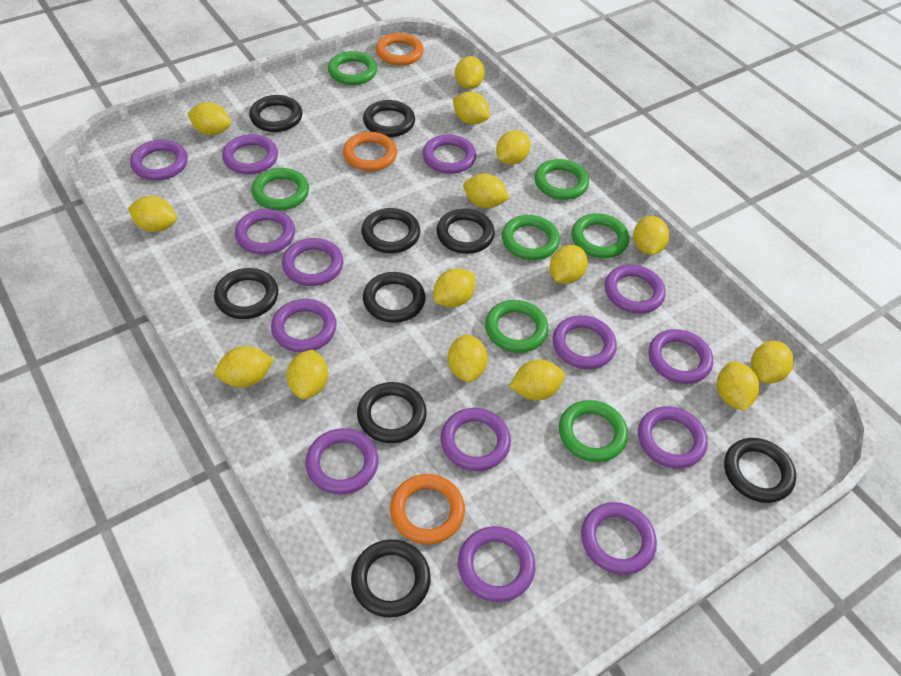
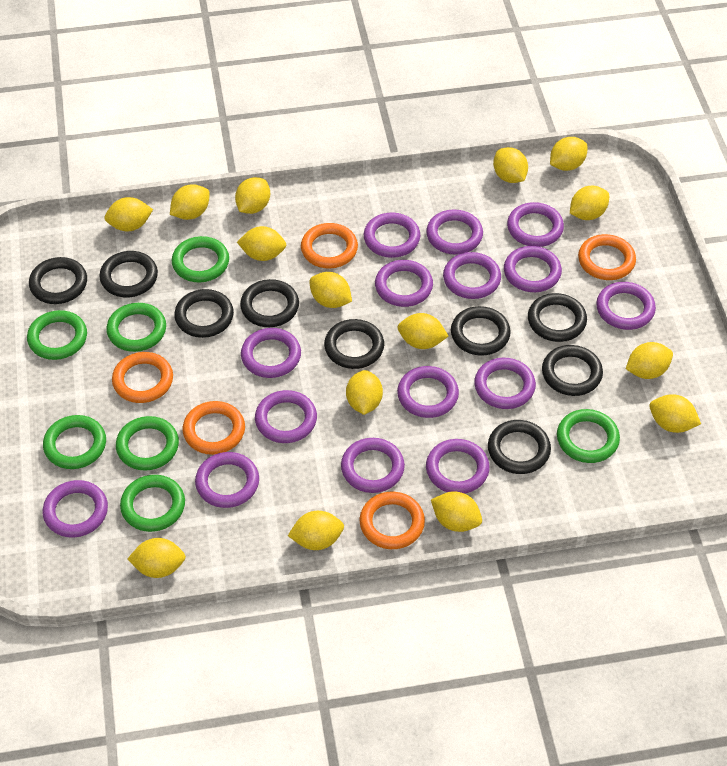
orange ring: [343,132,397,171] [376,33,424,66] [390,474,465,545] = 3 -> [112,352,173,403] [183,401,245,455] [301,223,358,268] [360,492,425,549] [578,234,636,280] = 5
purple ring: [130,140,188,181] [222,134,278,174] [235,209,295,255] [271,299,337,352] [282,238,343,286] [305,428,379,495] [422,134,476,174] [440,408,511,471] [458,526,535,602] [553,315,617,369] [581,502,657,575] [605,265,666,314] [638,406,708,469] [648,329,713,384] = 14 -> [42,480,108,538] [195,452,259,508] [241,328,301,378] [255,390,317,443] [341,438,405,493] [364,213,420,258] [375,260,433,307] [397,366,459,418] [426,209,483,255] [426,439,490,494] [443,252,501,299] [474,358,536,409] [504,246,562,292] [507,202,564,247] [596,282,656,330] = 15

